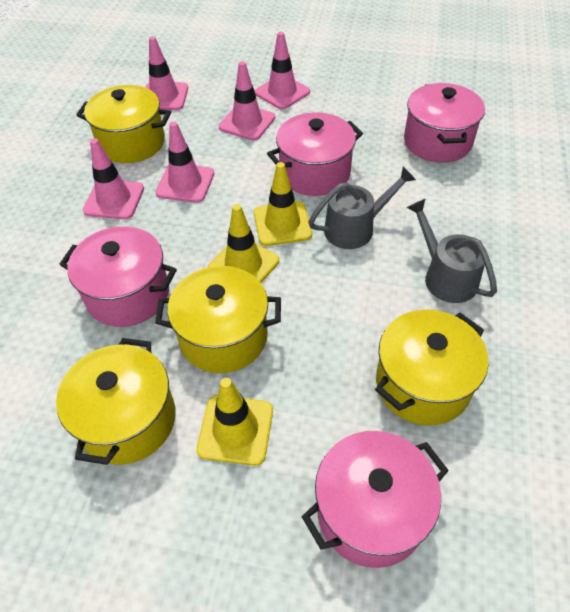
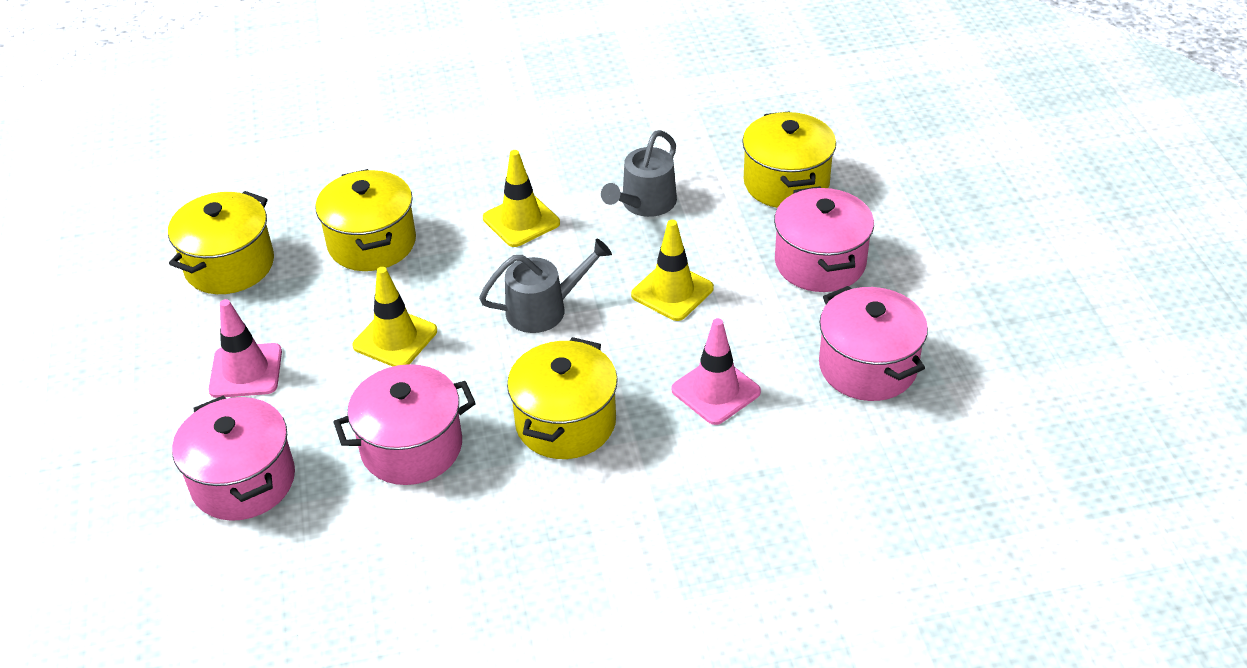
pink traffic cone: [83,138,144,219] [145,36,188,110] [155,122,214,203] [219,61,275,140] [255,32,310,109] = 5 -> [209,299,282,398] [671,318,761,425] = 2

